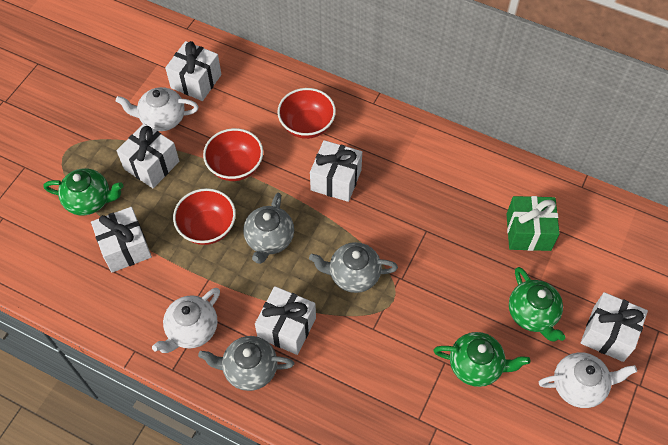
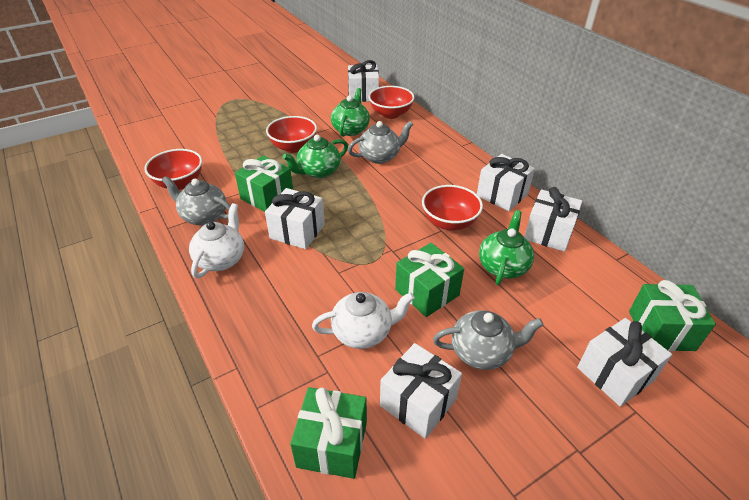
green gift: [507,196,560,251] = 1 -> [235,156,293,212] [290,387,367,479] [395,243,464,317] [629,280,716,351] = 4
red bowl: [173,188,236,245] [203,128,263,181] [277,88,336,139] = 3 -> [144,149,202,190] [266,116,317,153] [368,86,414,119] [422,185,483,230] = 4
white teapot: [116,87,199,131] [152,288,220,353] [539,352,637,408] = 3 -> [189,203,244,278] [312,292,415,349] = 2

